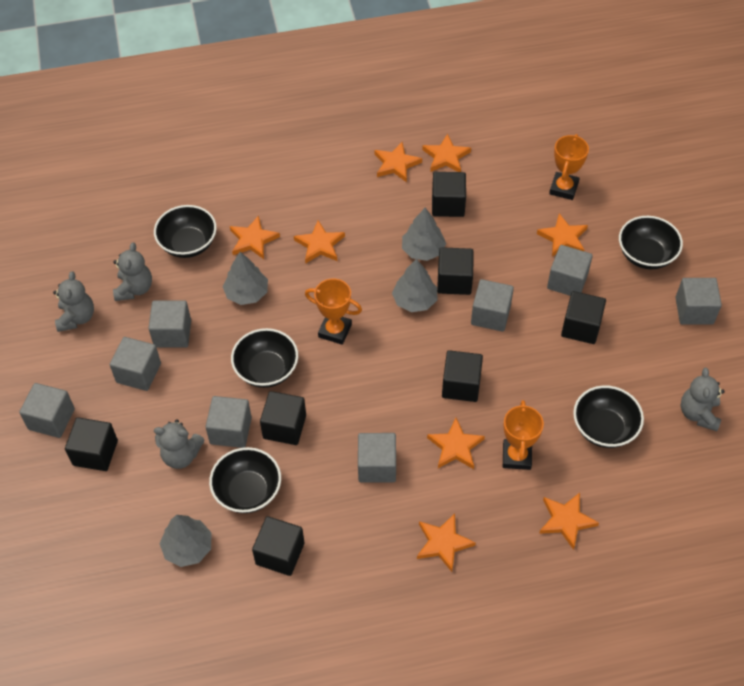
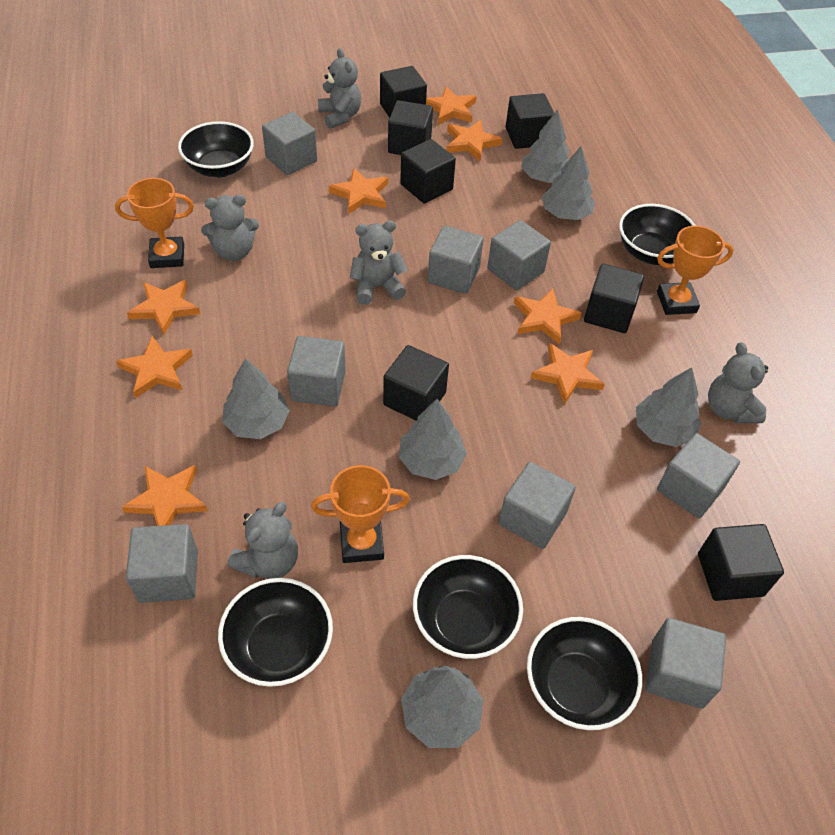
grey teddy bear: [53,271,94,332] [113,242,152,301] [154,419,205,469] [680,368,725,431] = 4 -> [201,194,259,261] [228,502,298,579] [318,48,361,129] [350,220,408,305] [708,342,768,423] = 5
grey tree: [159,515,212,567] [223,252,268,305] [392,259,437,312] [402,208,446,261] = 4 -> [222,358,290,439] [399,399,467,480] [401,665,484,748] [521,110,569,183] [542,146,595,220] [636,367,701,447] = 6

